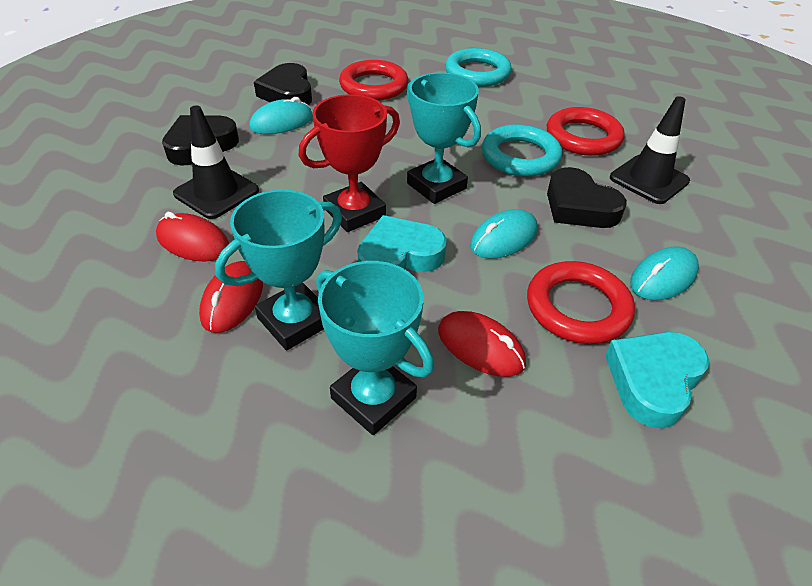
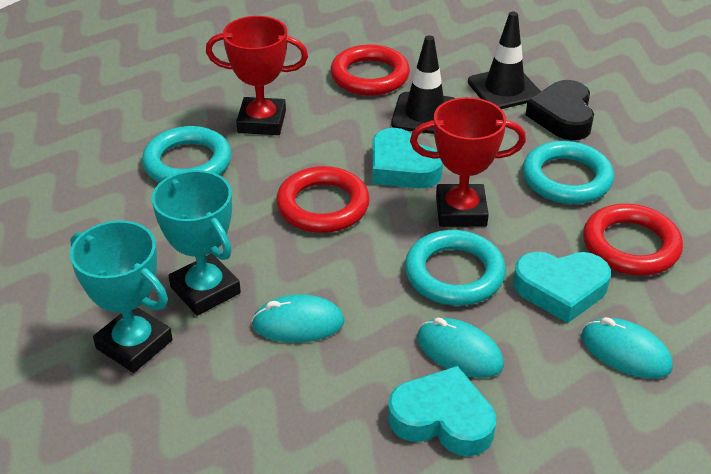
black heart: [162,115,239,166] [254,63,312,105] [547,167,627,228] = 3 -> [526,80,594,140] = 1
red mouse: [156,212,229,261] [199,261,263,333] [438,311,526,377] = 3 -> none = 0
red trophy: [299,94,400,232] = 1 -> [206,16,308,135] [410,97,526,227] = 2
turquoise heart: [357,215,447,272] [605,332,709,429] = 2 -> [372,128,443,188] [388,366,496,456] [513,252,611,323] = 3
turquoise ring: [445,48,512,87] [482,124,562,177] = 2 -> [142,126,231,183] [405,230,506,306] [522,141,614,204] = 3
turquoise trophy: [215,190,342,351] [316,261,434,435] [407,72,481,204] = 3 -> [70,221,173,373] [152,170,241,316] = 2

